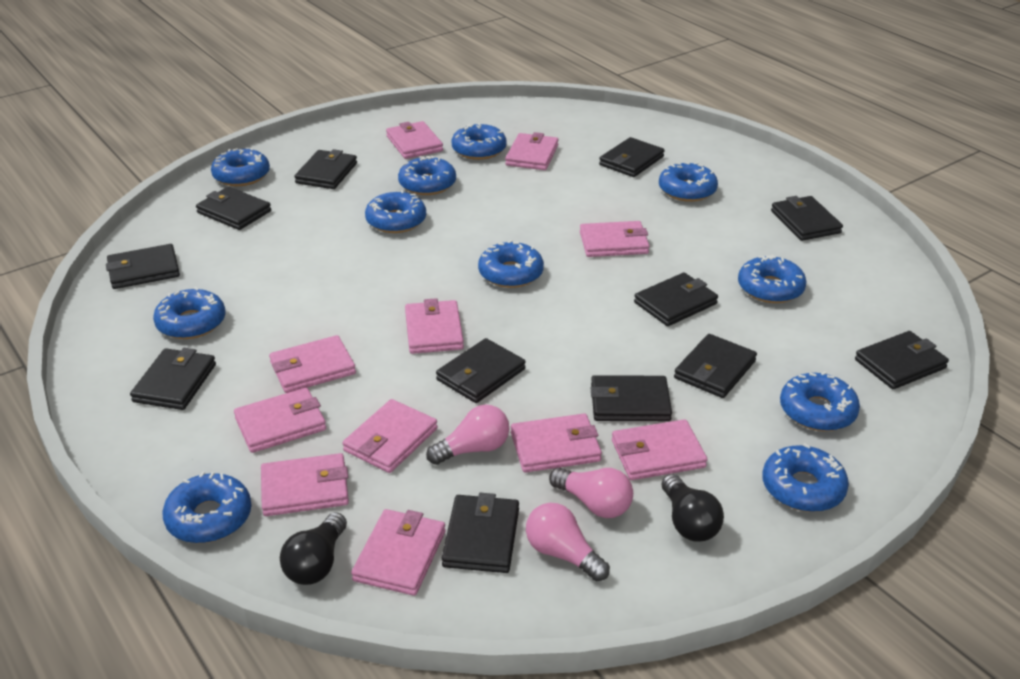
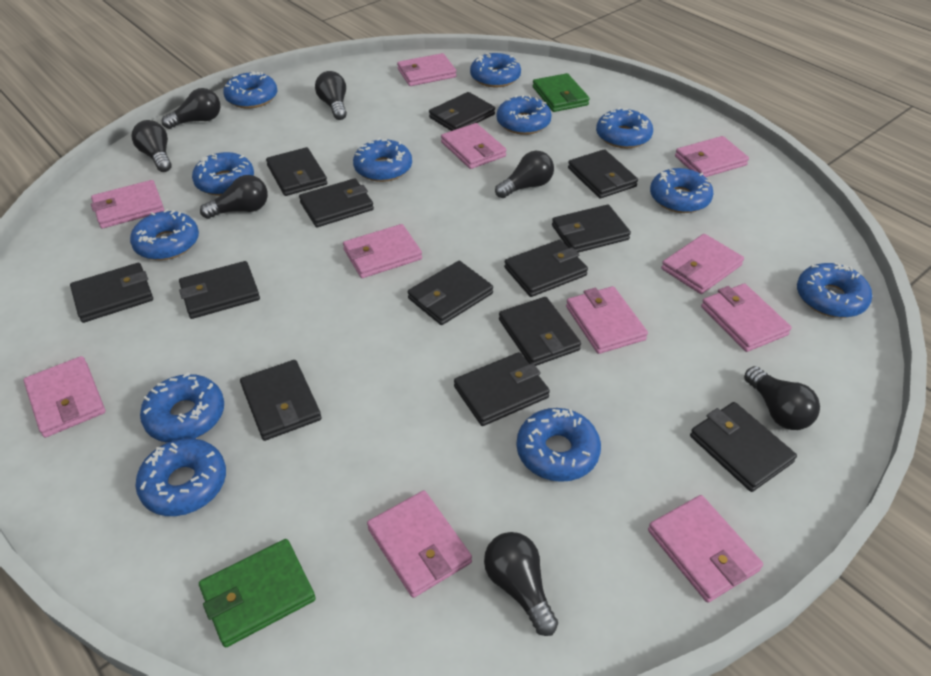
black light bulb: [280,512,347,585] [661,474,724,542] = 2 -> [132,120,172,172] [162,88,220,129] [200,175,268,219] [315,71,347,120] [484,532,558,636] [495,151,554,198] [744,366,820,430] = 7
black wallet: [106,244,180,289] [130,348,216,410] [196,187,271,230] [294,149,357,189] [436,338,526,403] [442,493,519,573] [591,375,672,421] [599,137,665,177] [634,273,718,326] [674,334,757,398] [771,196,843,241] [855,331,949,389] = 12 -> [70,263,153,323] [179,261,260,319] [240,360,321,441] [266,147,327,196] [299,178,374,227] [408,261,493,325] [429,92,495,131] [454,352,550,426] [499,297,581,366] [504,240,588,297] [552,205,631,253] [568,149,638,199] [690,402,797,492] = 13
blue donut: [153,287,226,339] [162,472,251,543] [211,148,270,186] [365,190,426,233] [398,156,456,195] [452,123,507,160] [478,240,544,288] [659,162,718,202] [738,255,807,303] [762,443,849,512] [780,371,860,431] = 11 -> [130,209,199,260] [135,438,226,516] [140,372,224,443] [192,152,254,196] [223,71,277,108] [353,138,412,182] [470,53,521,87] [496,95,552,135] [517,408,601,482] [596,107,653,148] [650,168,713,213] [797,263,872,318] = 12
green wallet: none = 0 -> [199,539,316,647] [532,73,590,112] = 2
pink light bulb: [426,405,509,465] [526,503,610,581] [549,468,633,518] = 3 -> none = 0

